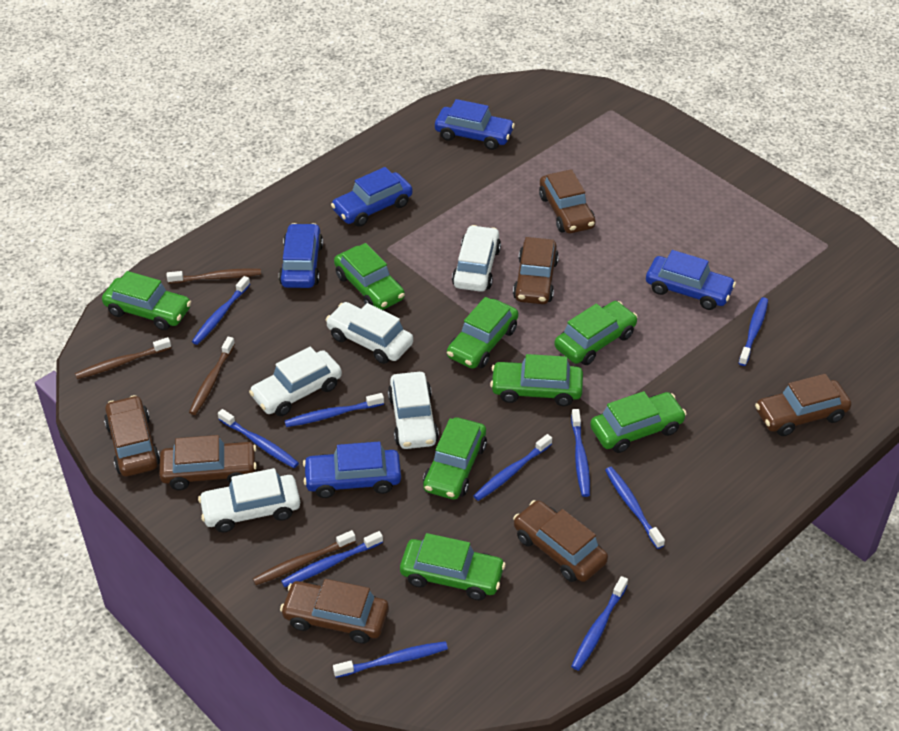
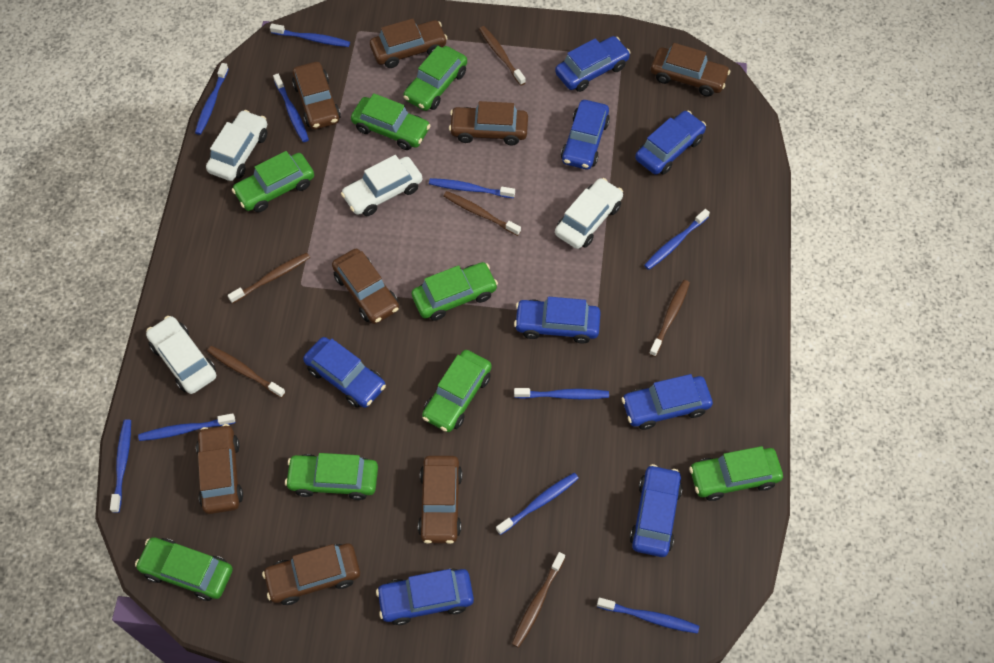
blue car: [279,223,323,288] [303,442,401,498] [331,167,413,227] [435,99,515,150] [646,250,736,310] = 5 -> [303,337,386,408] [376,569,474,625] [514,297,601,344] [555,36,631,92] [561,100,610,169] [621,374,713,430] [630,464,683,557] [635,111,706,175] = 8
brown car: [104,395,160,477] [159,435,257,490] [280,579,389,644] [513,237,559,304] [513,500,608,582] [539,169,596,233] [755,374,851,436] = 7 -> [196,424,243,514] [262,543,360,605] [292,62,341,129] [332,249,399,324] [370,19,448,68] [418,456,462,544] [449,101,528,145] [651,43,730,97] = 8
brown toothbrush: [75,337,171,379] [167,268,261,284] [189,337,235,415] [253,530,356,585] = 4 -> [207,346,286,398] [228,253,310,304] [443,191,521,236] [479,26,526,86] [512,552,565,648] [649,280,690,357] = 6
white car: [198,468,300,532] [249,347,342,416] [326,302,413,364] [388,372,439,449] [452,225,501,292] = 5 -> [146,316,216,394] [206,110,267,181] [341,155,422,216] [555,178,623,249] = 4

